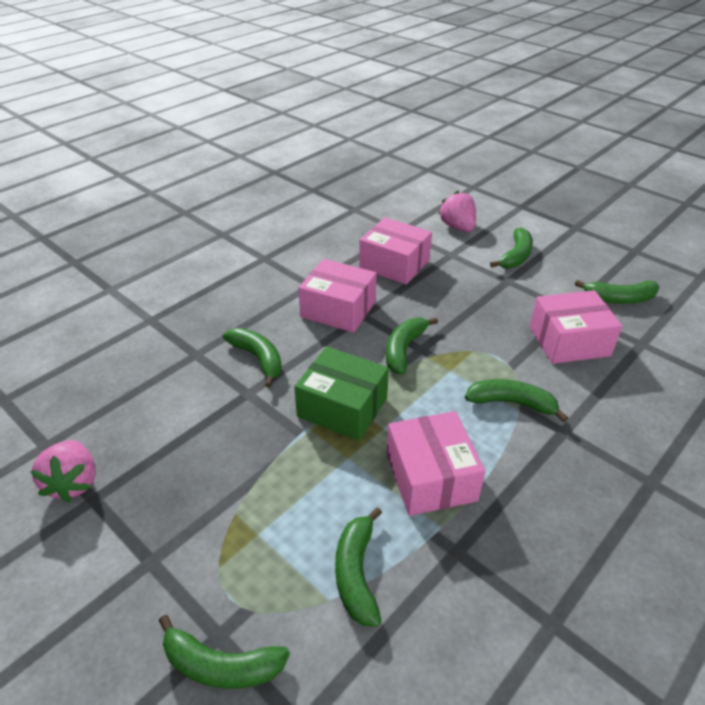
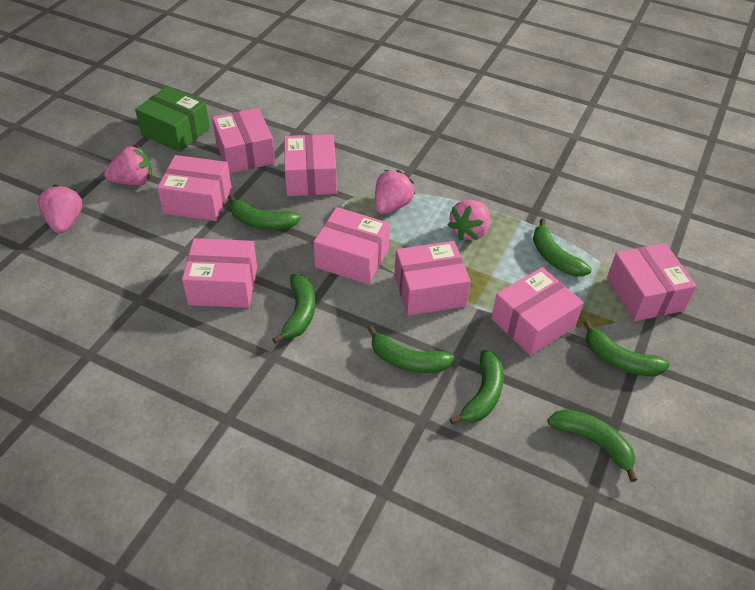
pink box: [298,259,377,333] [359,217,432,285] [387,411,485,516] [530,290,622,364] = 4 -> [157,155,232,221] [182,238,257,308] [212,108,275,174] [284,134,337,196] [313,207,390,284] [394,241,471,316] [491,267,584,356] [607,243,696,321] = 8
pink strawberry: [30,440,96,502] [439,191,476,232] = 2 -> [38,184,83,233] [104,146,152,186] [375,170,415,214] [448,200,490,241] = 4

